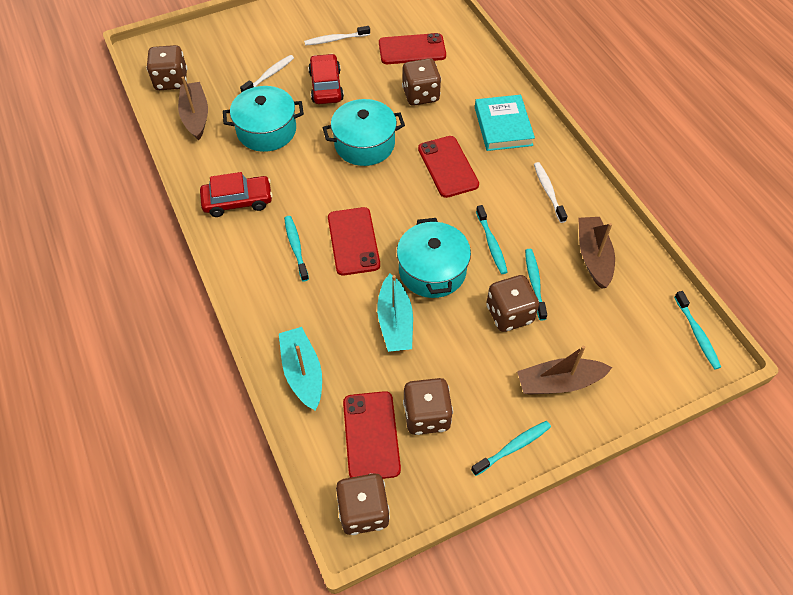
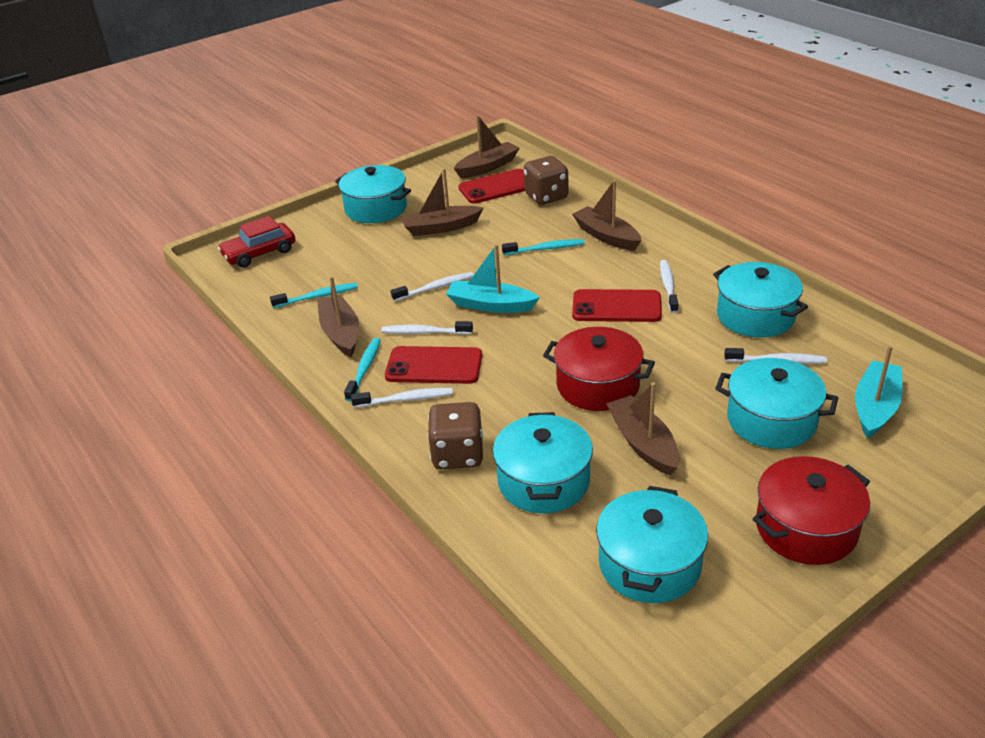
brown boat: [178,77,208,140] [517,345,612,395] [578,217,615,289] = 3 -> [317,276,359,357] [401,169,484,236] [454,115,520,178] [572,180,642,251] [606,382,680,476] = 5
brown dice: [146,45,187,90] [336,473,390,535] [402,58,441,106] [403,378,453,435] [487,275,539,332] = 5 -> [427,402,483,469] [524,156,569,205] = 2
red car: [200,172,273,217] [308,54,344,104] = 2 -> [218,216,295,268] = 1
red phone: [328,207,380,276] [343,391,401,479] [379,33,446,64] [418,136,479,198] = 4 -> [385,346,482,384] [458,169,525,204] [572,289,662,322] = 3
red pot: none = 0 -> [543,327,655,411] [753,456,870,565] = 2
turquoise book: [475,95,535,151] = 1 -> none = 0
turquoise pot: [223,86,304,152] [322,99,405,166] [397,218,471,298] = 3 -> [335,165,411,223] [493,412,593,513] [596,486,708,603] [713,262,808,338] [715,358,838,449] = 5
turquoise toothbrush: [284,216,309,281] [471,421,551,476] [476,205,508,274] [525,249,547,321] [674,291,721,369] = 5 -> [270,283,358,308] [344,338,381,402] [502,239,584,255] = 3
white toothbrush: [240,55,294,93] [304,26,370,46] [534,162,568,223] = 3 -> [351,388,453,408] [381,321,473,335] [391,272,473,302] [660,260,678,313] [724,348,827,364] = 5

